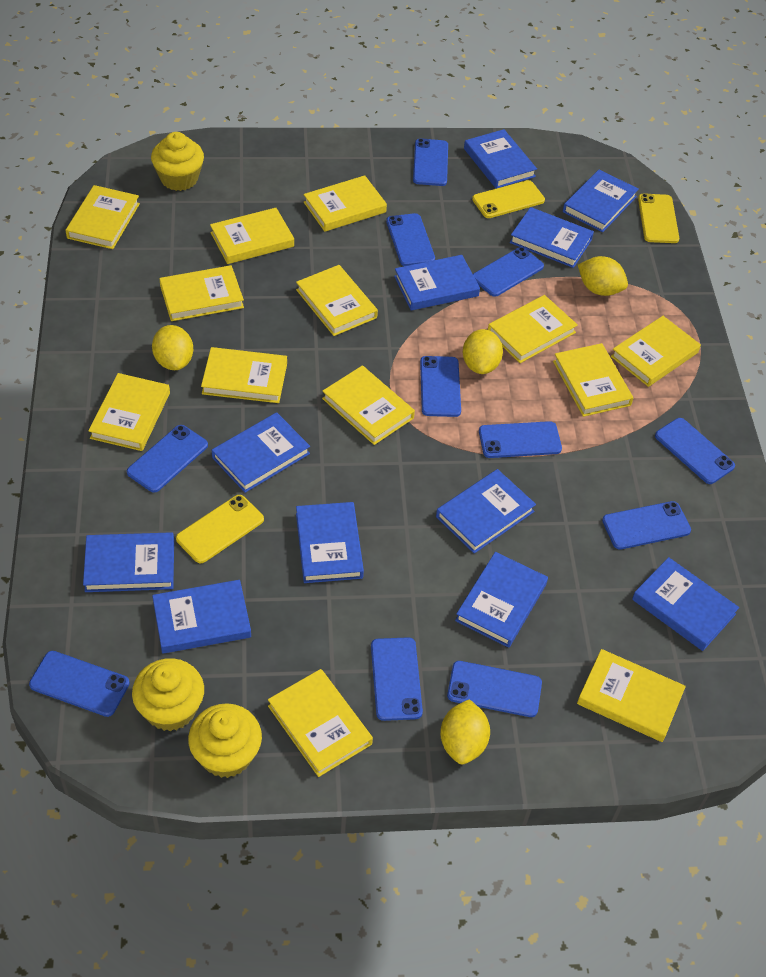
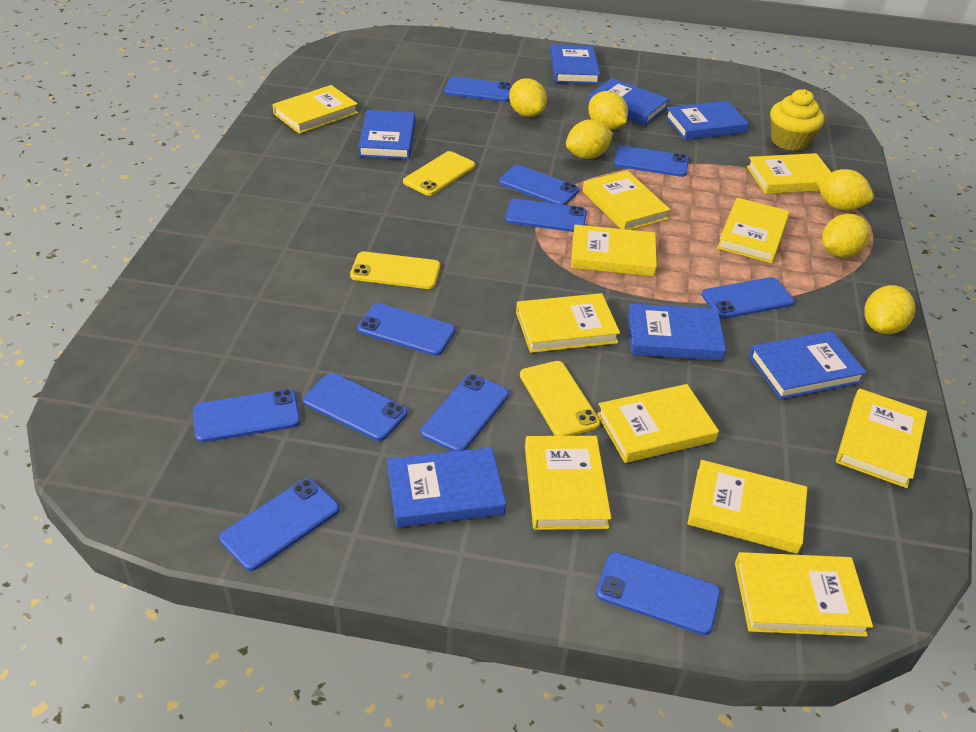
blue book: [83,532,174,592] [152,580,251,653] [212,412,310,493] [296,502,364,583] [394,255,480,310] [436,469,536,554] [455,552,548,648] [464,129,537,189] [510,207,594,268] [563,170,639,232] [632,557,739,651] = 11 -> [358,110,415,159] [387,447,506,527] [550,44,600,84] [588,78,669,126] [627,303,726,361] [665,101,749,140] [749,331,867,399] = 7
yellow book: [65,185,140,249] [88,373,170,451] [159,265,244,321] [201,347,287,403] [210,208,294,264] [268,669,373,777] [296,265,378,336] [304,175,387,232] [322,365,415,445] [488,295,578,363] [553,343,633,417] [577,649,686,742] [611,316,701,387] = 13 -> [272,85,358,134] [516,293,620,353] [525,436,611,530] [571,225,657,276] [583,170,670,230] [597,384,719,463] [687,460,807,554] [717,198,790,263] [735,552,873,637] [747,153,831,194] [836,389,927,488] = 11
yellow cupcake: [132,658,204,731] [151,132,204,191] [188,703,262,778] = 3 -> [770,89,824,151] = 1
yellow lemon: [152,325,193,370] [440,699,490,764] [463,329,503,374] [578,256,628,296] = 4 -> [509,78,547,117] [566,120,613,159] [588,91,628,130] [816,169,874,210] [822,214,870,257] [864,285,915,334] = 6

